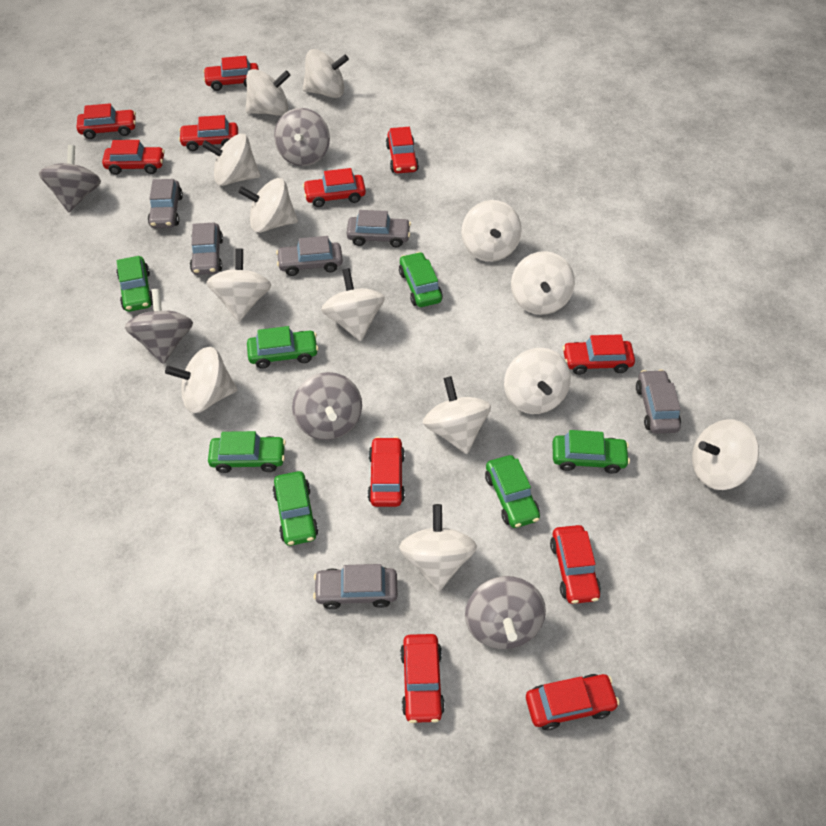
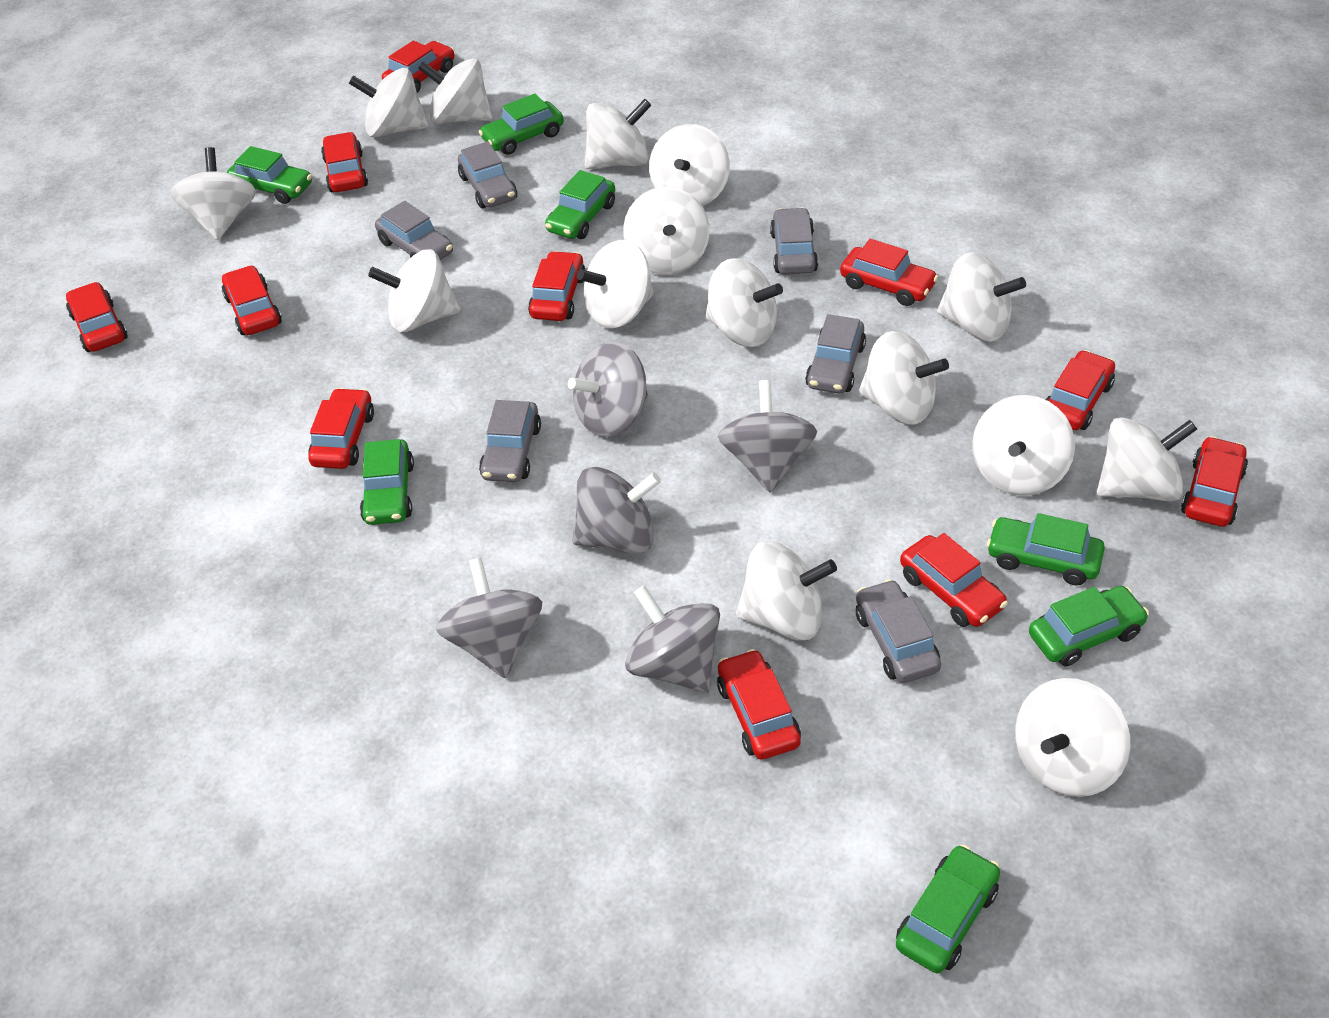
white spinning top: [165,347,238,413] [202,134,260,186] [206,248,271,322] [238,178,298,233] [246,69,290,116] [303,49,349,98] [321,268,385,341] [399,504,477,591] [423,376,491,454] [461,200,522,262] [504,348,571,414] [511,251,575,315] [692,419,759,490] = 13 -> [170,147,256,240] [349,68,428,138] [368,249,460,332] [418,58,492,124] [577,240,654,328] [585,99,651,169] [623,187,709,275] [649,124,730,206] [705,258,783,347] [736,541,837,641] [859,331,949,425] [937,252,1026,342] [972,395,1075,496] [1015,678,1130,797] [1097,417,1197,501] = 15

